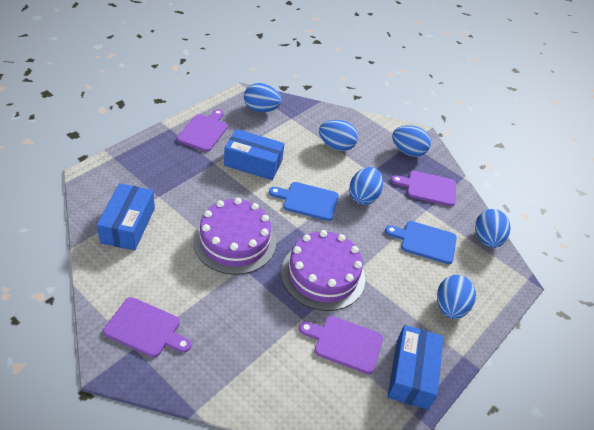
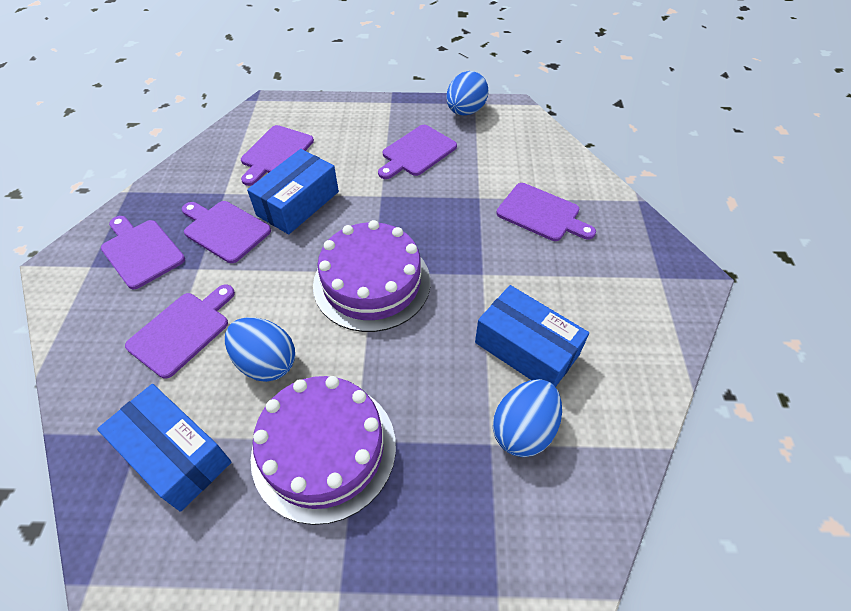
blue cutting board: [269,182,339,221] [385,221,457,264] = 2 -> none = 0
blue egg: [244,83,282,113] [319,120,358,151] [349,167,383,205] [392,125,431,157] [437,275,476,319] [475,209,511,248] = 6 -> [225,317,295,382] [446,71,489,116] [493,379,562,457] = 3
purple cutting board: [103,297,191,357] [177,109,228,152] [299,316,383,374] [391,171,456,206] = 4 -> [101,216,185,289] [125,285,235,379] [182,201,271,263] [241,125,314,186] [378,125,457,179] [496,183,596,241] = 6

